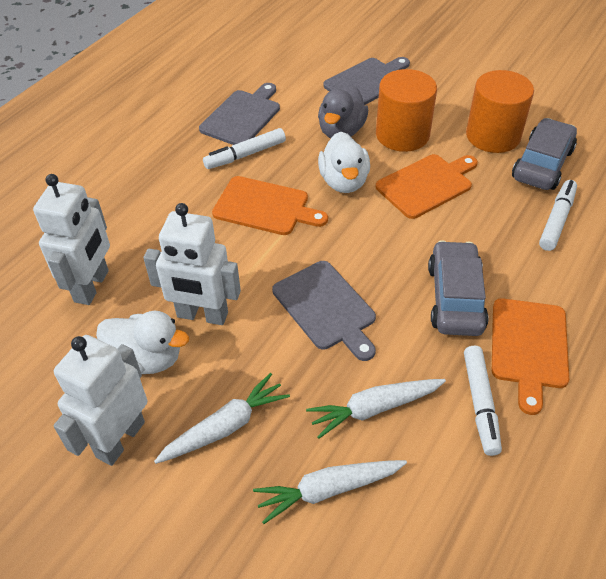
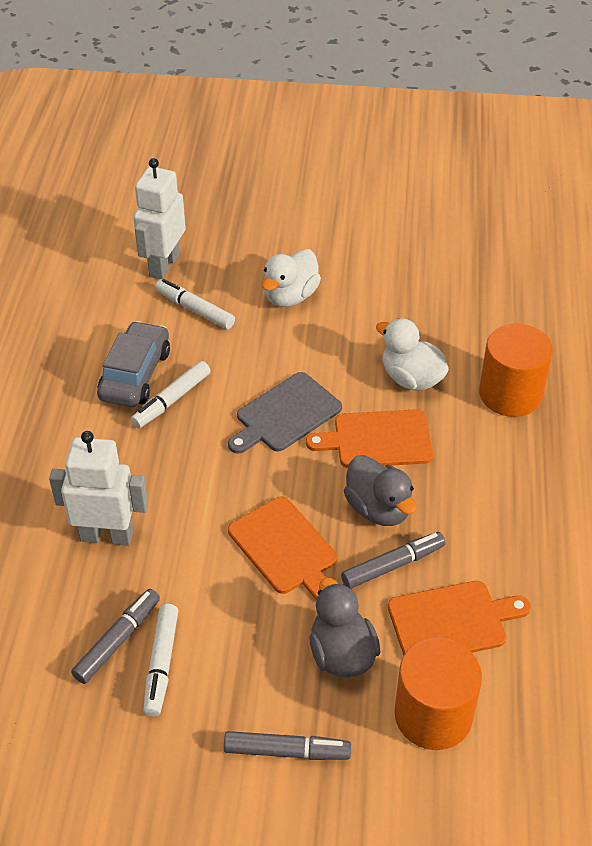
grey car: [428,240,489,336] [512,118,577,190] = 2 -> [97,321,170,407] = 1
grey cutting board: [199,83,280,145] [272,261,376,361] [323,57,410,105] = 3 -> [228,372,342,454] = 1
grey duck: [318,85,368,138] = 1 -> [309,578,380,677] [344,455,417,526] = 2
grey marker: none = 0 -> [71,589,160,684] [224,731,351,760] [341,532,446,589] = 3
white carrot: [154,373,290,464] [253,460,407,524] [306,379,446,439] = 3 -> none = 0
white robot: [33,174,110,305] [54,335,147,466] [144,203,241,325] = 3 -> [49,431,148,546] [133,158,186,279] = 2

